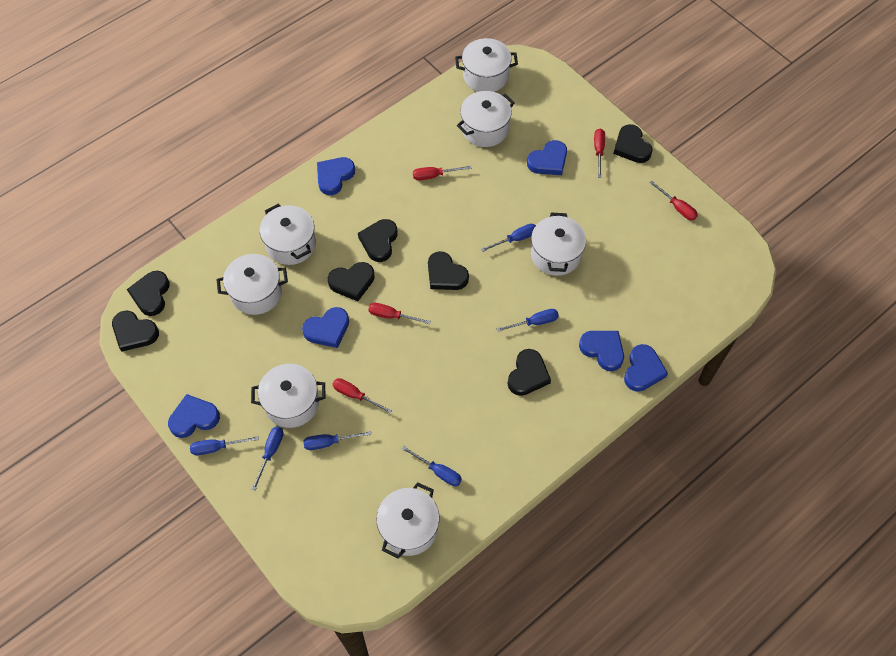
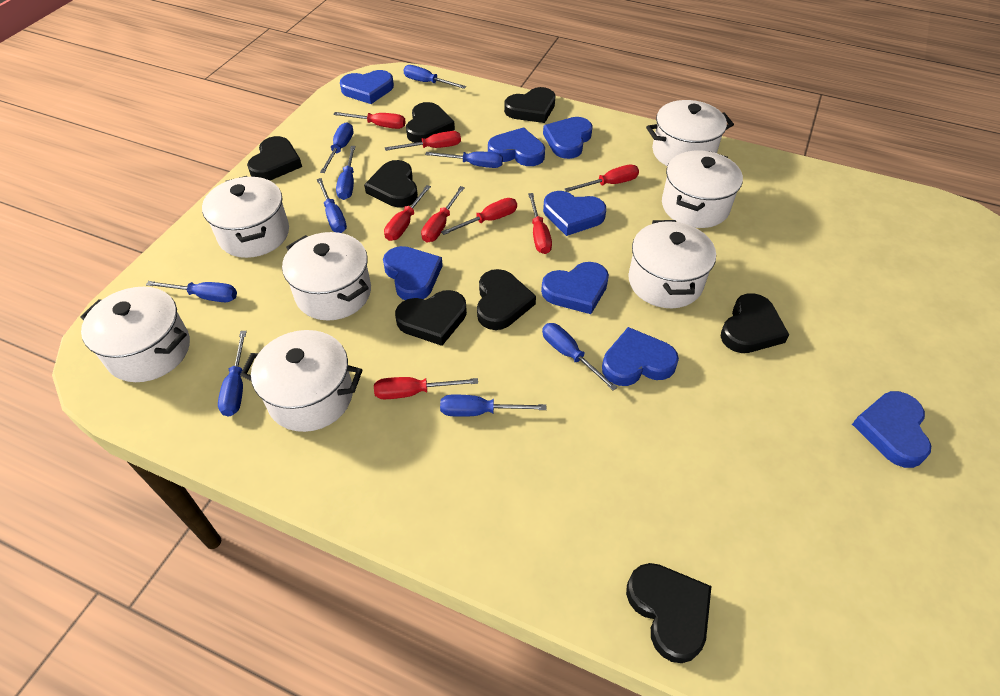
black heart: [112,311,159,352] [127,271,170,316] [328,262,375,301] [358,219,398,262] [428,251,469,290] [507,349,551,396] [613,124,653,163] = 7 -> [247,136,302,180] [364,160,418,208] [395,290,467,346] [406,102,455,143] [477,269,536,330] [504,87,555,123] [626,563,711,663] [721,293,789,353] = 8
blue heart: [168,394,220,438] [302,307,349,348] [317,157,355,195] [527,140,567,175] [579,331,624,371] [624,344,668,392] = 6 -> [340,70,394,104] [383,246,443,300] [488,127,545,166] [541,262,609,314] [543,117,593,159] [543,191,606,236] [602,327,679,386] [852,391,931,468] = 8
blue screwdriver: [190,436,259,455] [252,427,283,490] [304,431,371,450] [402,446,462,486] [481,224,536,252] [497,309,559,332] = 6 -> [146,281,237,302] [218,331,247,416] [317,178,347,233] [320,122,354,173] [336,146,355,200] [403,65,466,89] [425,151,503,168] [440,394,546,417] [542,323,617,391] = 9
red screwdriver: [333,378,392,414] [368,303,431,324] [413,166,471,180] [594,129,605,178] [649,180,698,221] = 5 -> [333,112,406,129] [374,377,478,399] [384,185,431,241] [385,131,461,151] [421,186,465,242] [441,198,517,235] [528,193,552,254] [564,165,639,192] = 8

